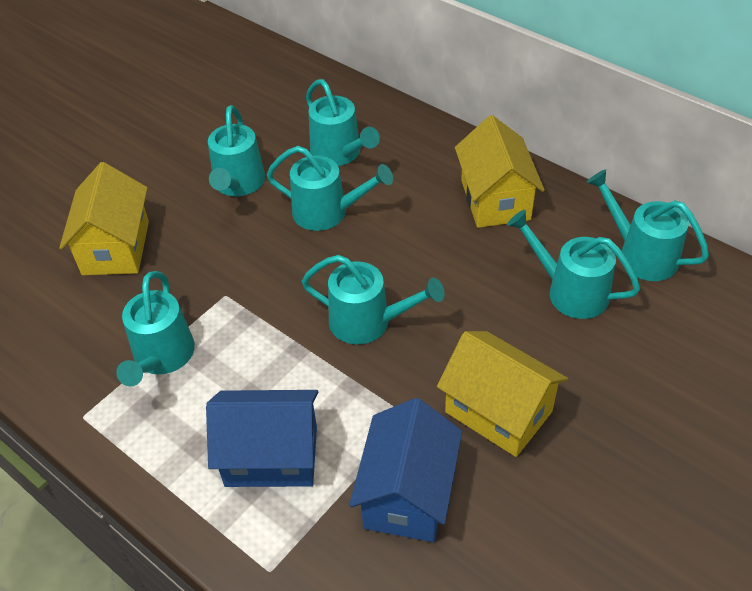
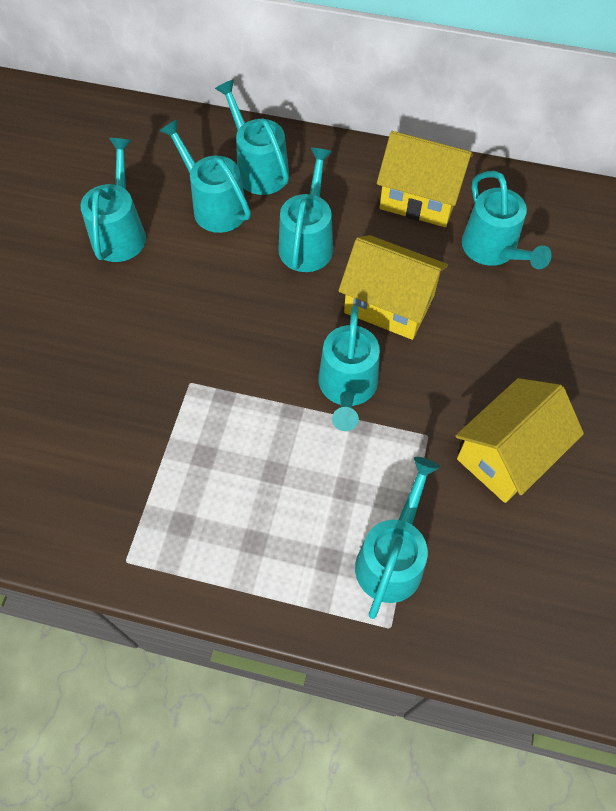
blue house: [206,390,318,487] [349,398,462,542] = 2 -> none = 0

